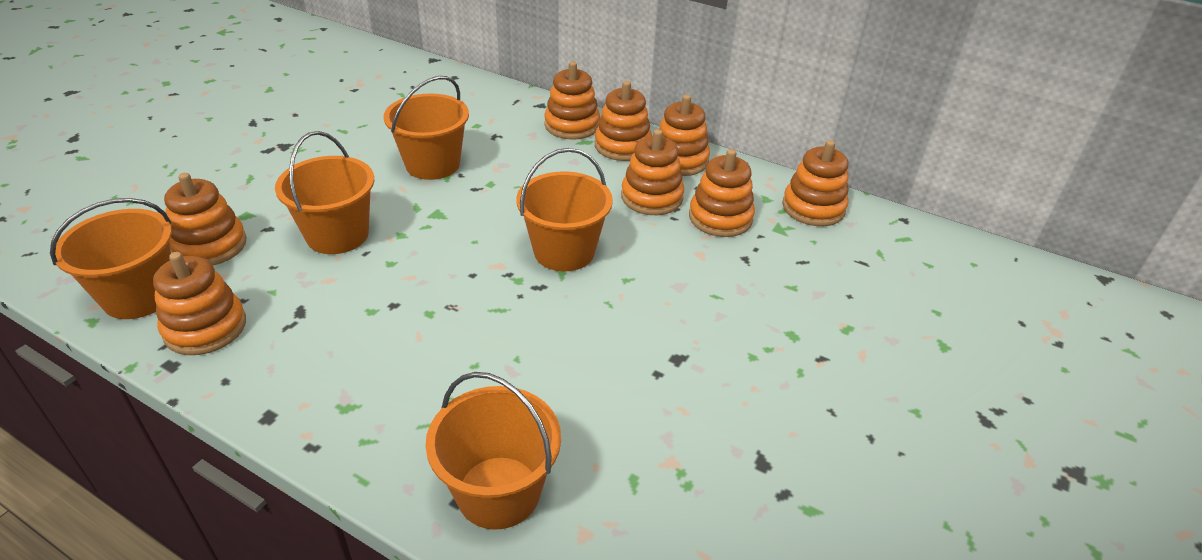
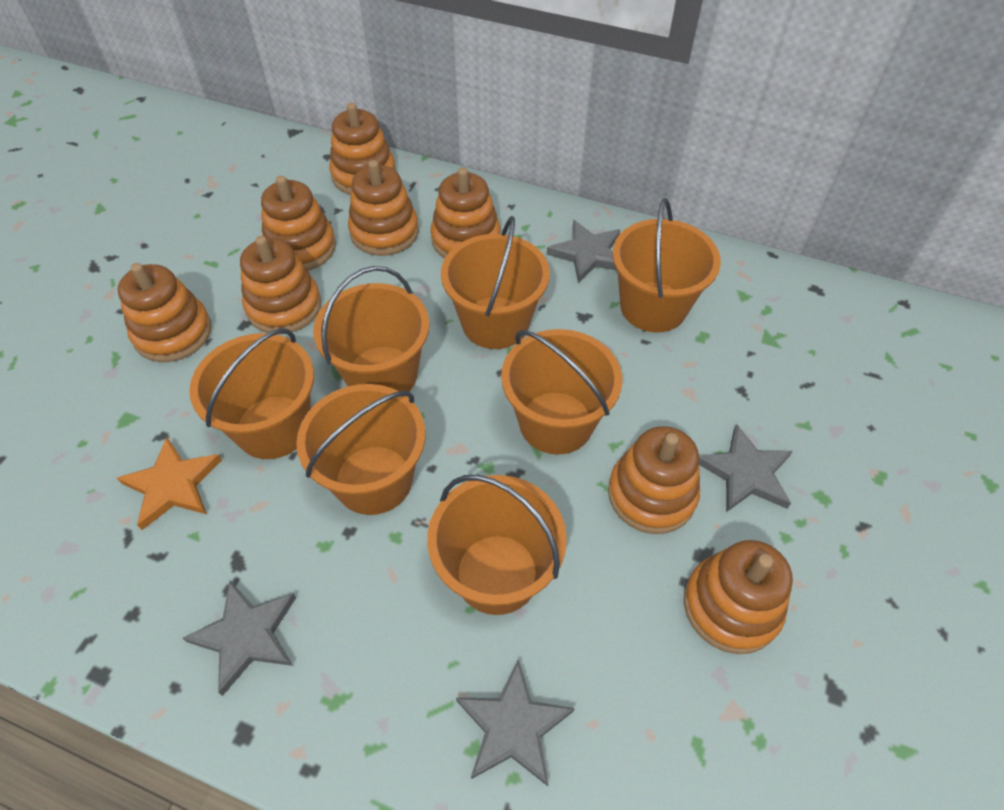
grey star: none = 0 -> [183,581,296,696] [456,660,575,786] [547,220,620,283] [699,424,793,512] = 4
orange bucket: [50,198,172,319] [275,131,374,254] [384,76,469,180] [426,372,561,530] [516,148,613,271] = 5 -> [189,328,314,459] [296,384,425,515] [313,266,429,391] [427,475,567,615] [441,216,550,349] [501,329,622,455] [613,198,721,333] = 7
orange star: none = 0 -> [117,437,222,530] = 1

